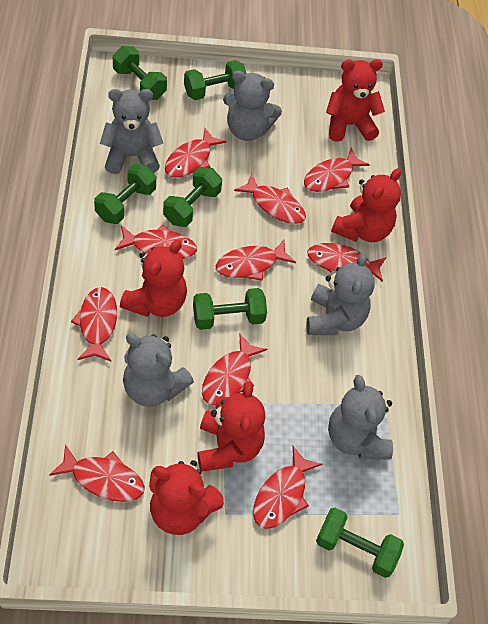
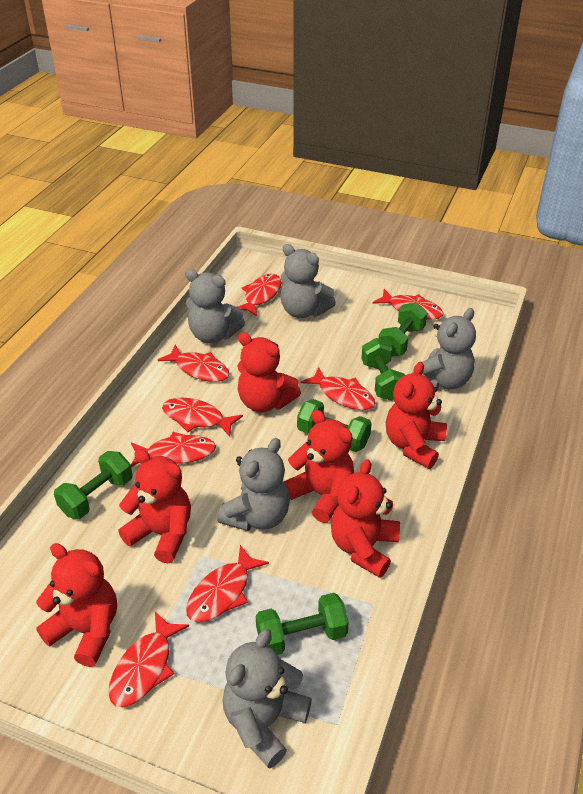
green dumbbell: [94,164,156,224] [113,46,167,100] [163,167,222,227] [184,60,247,100] [193,288,267,330] [316,508,404,578] = 6 -> [54,451,132,519] [256,593,349,655] [297,399,372,452] [361,338,405,401] [379,302,428,357] = 5
red fish: [49,444,145,502] [71,287,117,361] [115,224,197,259] [165,128,227,178] [202,334,267,406] [216,240,296,281] [234,174,306,224] [253,446,322,529] [304,148,370,192] [307,243,387,282] = 10 -> [108,612,189,707] [131,432,216,467] [158,345,230,382] [162,398,243,437] [186,545,269,622] [237,274,281,316] [301,367,375,410] [373,289,444,320] = 8
red teddy bear: [120,239,187,317] [149,460,224,535] [198,381,265,472] [326,59,385,142] [331,168,401,242] = 5 -> [36,543,117,667] [118,449,191,563] [237,332,301,413] [284,409,354,523] [331,459,400,578] [386,362,447,469] = 6

